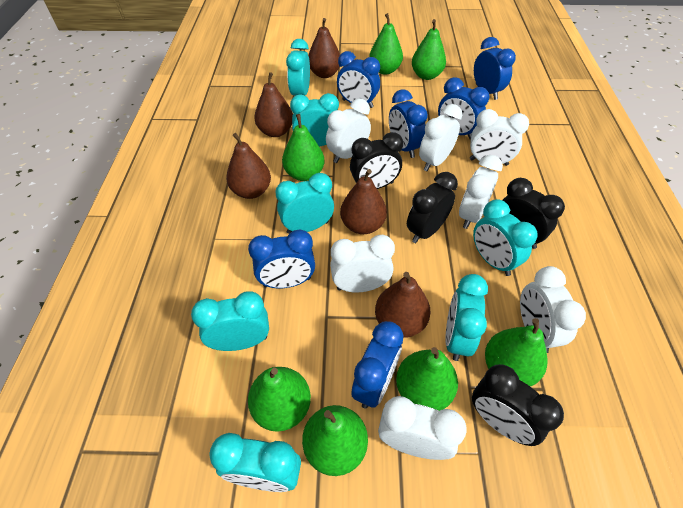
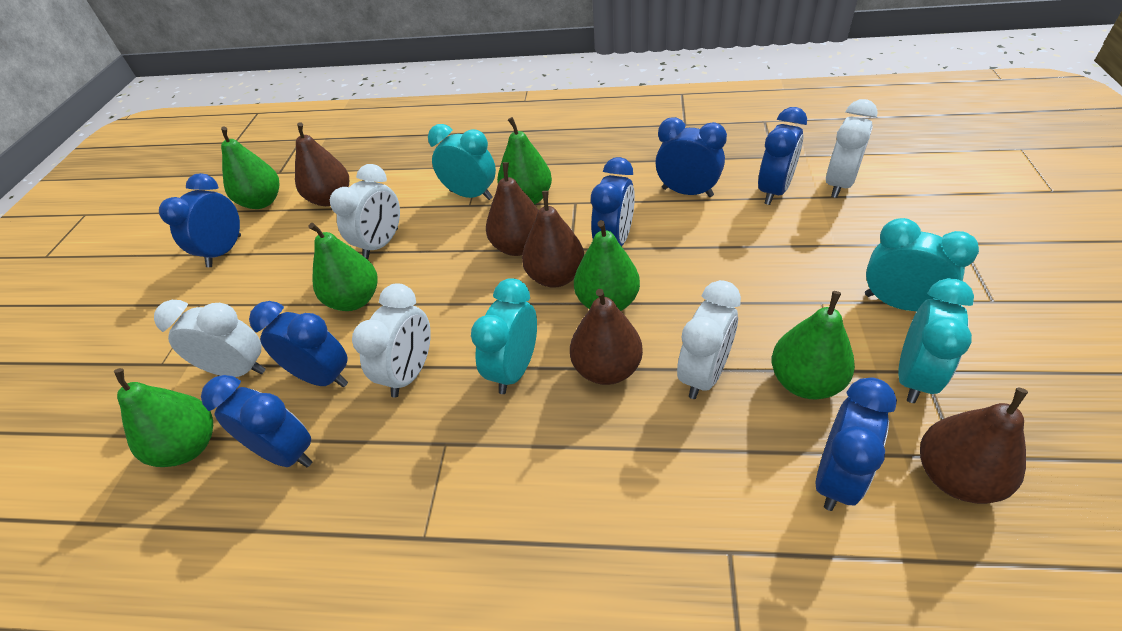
black clock: [350,132,403,189] [407,172,458,243] [472,364,564,446] [502,178,565,249] = 4 -> none = 0
blue clock: [248,230,315,288] [337,51,380,108] [351,321,404,409] [389,89,428,158] [438,77,489,139] [474,37,516,100] = 6 -> [159,173,241,267] [201,375,312,467] [249,301,348,387] [591,157,635,247] [655,117,727,197] [758,107,807,205] [815,377,897,511] = 7
green pear: [248,367,311,432] [282,114,325,181] [302,405,368,476] [369,13,403,75] [396,347,458,411] [412,19,446,80] [485,318,547,386] = 7 -> [114,368,213,467] [221,127,280,209] [309,223,378,311] [497,117,552,204] [574,220,640,311] [772,291,855,399] = 6
turquoise clock: [191,292,269,351] [209,433,301,492] [275,173,334,234] [286,39,310,96] [290,93,339,146] [445,274,488,361] [473,199,538,276] = 7 -> [428,124,496,200] [471,278,537,394] [865,218,979,311] [898,278,974,403] = 4
white clock: [326,98,371,163] [330,235,395,293] [378,396,467,460] [419,104,462,171] [459,155,503,229] [470,109,529,166] [520,266,586,353] = 7 -> [154,300,266,377] [330,164,400,259] [352,283,431,398] [677,280,741,399] [826,99,878,198] = 5

